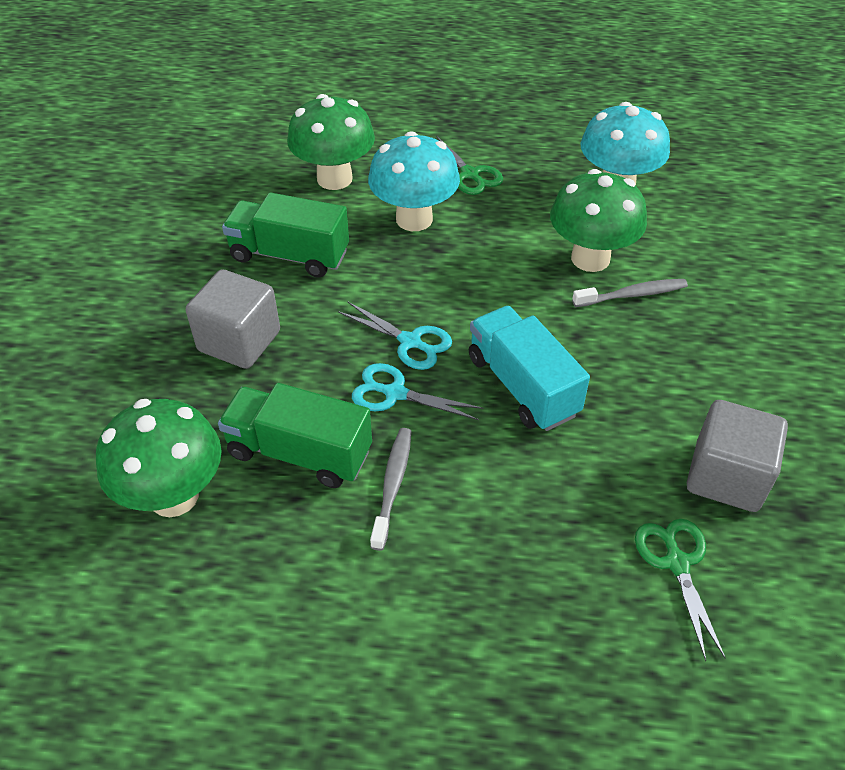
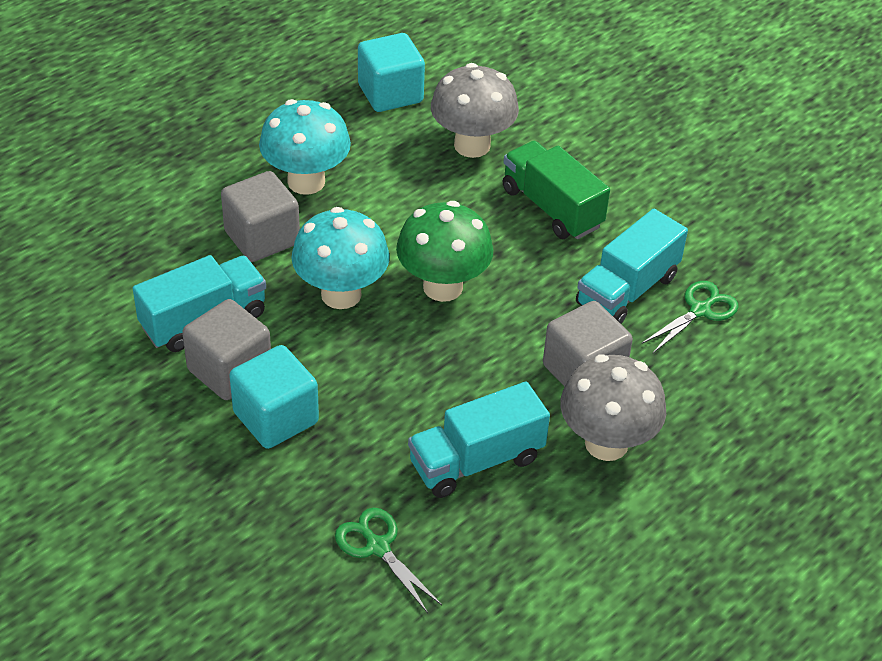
green mushroom: [96,399,222,517] [287,94,375,190] [550,169,647,272] = 3 -> [396,201,493,302] = 1
green truck: [218,383,372,488] [222,193,349,278] = 2 -> [503,141,610,239] = 1
grey cube: [186,269,280,369] [687,400,788,512] = 2 -> [182,299,271,400] [221,171,300,262] [543,301,633,387] = 3
grey mushroom: none = 0 -> [431,63,519,158] [560,354,666,461] = 2
grey toothbrush: [370,428,412,551] [572,279,688,307] = 2 -> none = 0
turquoise cube: none = 0 -> [229,345,319,449] [358,33,425,112] = 2
turquoise scissors: [338,301,452,370] [352,363,483,420] = 2 -> none = 0
turquoise truck: [469,306,590,431] = 1 -> [133,255,266,352] [408,382,550,498] [576,209,688,324] = 3

